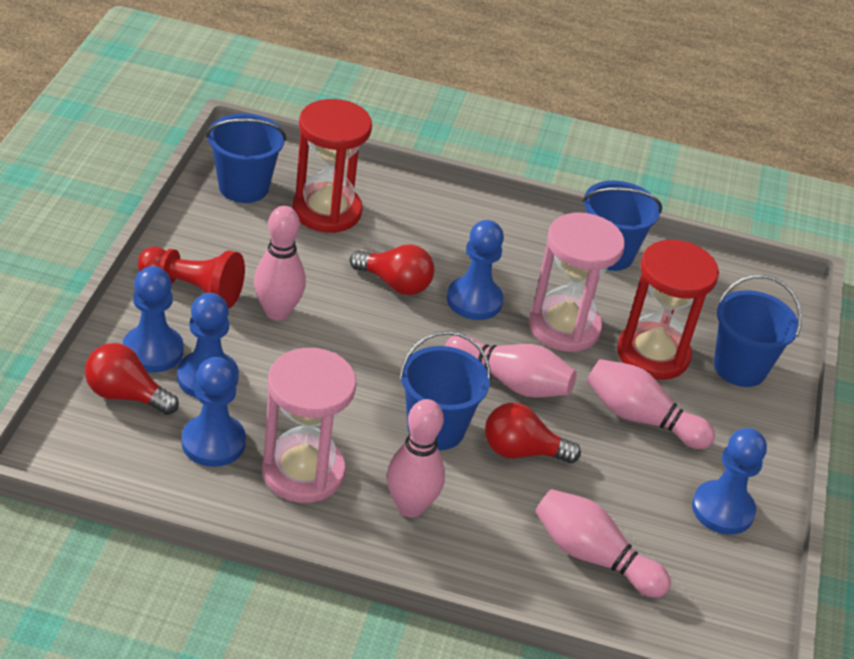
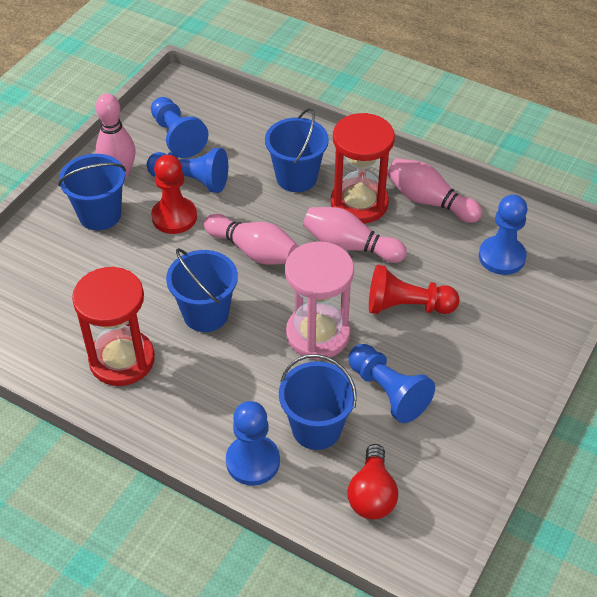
pink bowling pin: [254,206,306,321] [387,399,445,517] [445,335,577,398] [535,489,671,598] [587,359,715,449] = 5 -> [96,93,136,178] [204,214,299,265] [303,207,407,263] [387,158,482,223] = 4
pink hourglass: [262,348,357,503] [529,213,625,352] = 2 -> [285,241,354,359] = 1
red light bulb: [85,343,179,415] [350,244,434,295] [485,403,581,463] = 3 -> [348,444,398,519] = 1
red pawn: [138,247,245,309] = 1 -> [151,155,197,234] [369,265,459,314] = 2

